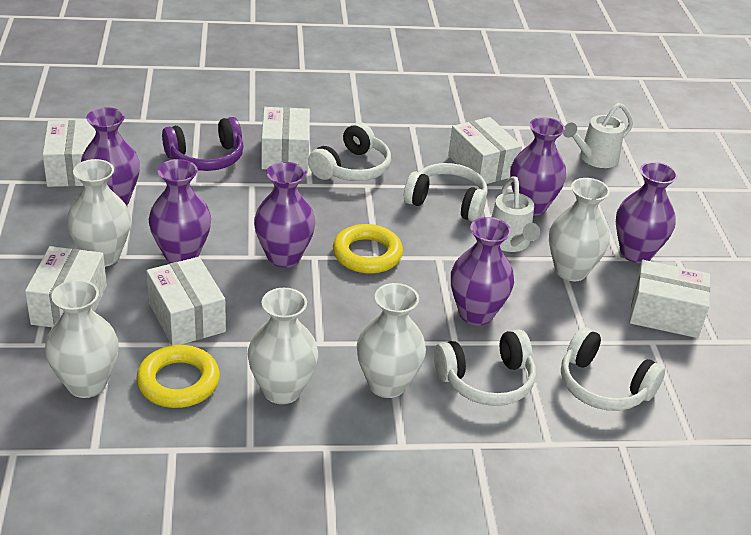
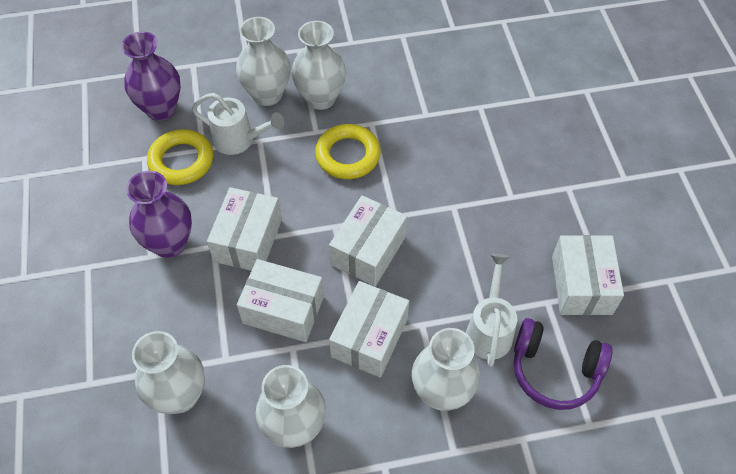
purple vase: [81,107,140,206] [149,159,211,263] [254,162,315,268] [451,217,514,325] [510,117,566,216] [616,162,678,263] = 6 -> [121,31,181,121] [126,171,192,258] = 2
white box: [25,246,107,327] [43,120,96,187] [146,257,226,345] [261,107,310,171] [448,117,522,184] [630,260,710,338] = 6 -> [207,187,282,271] [237,259,324,342] [329,195,407,286] [329,281,409,378] [552,235,624,315] = 5
white headphones: [308,122,391,181] [404,163,487,222] [434,330,536,406] [561,327,665,411] = 4 -> none = 0

